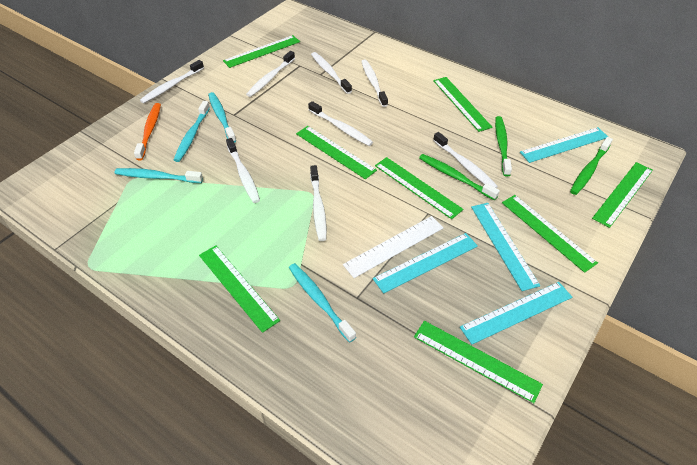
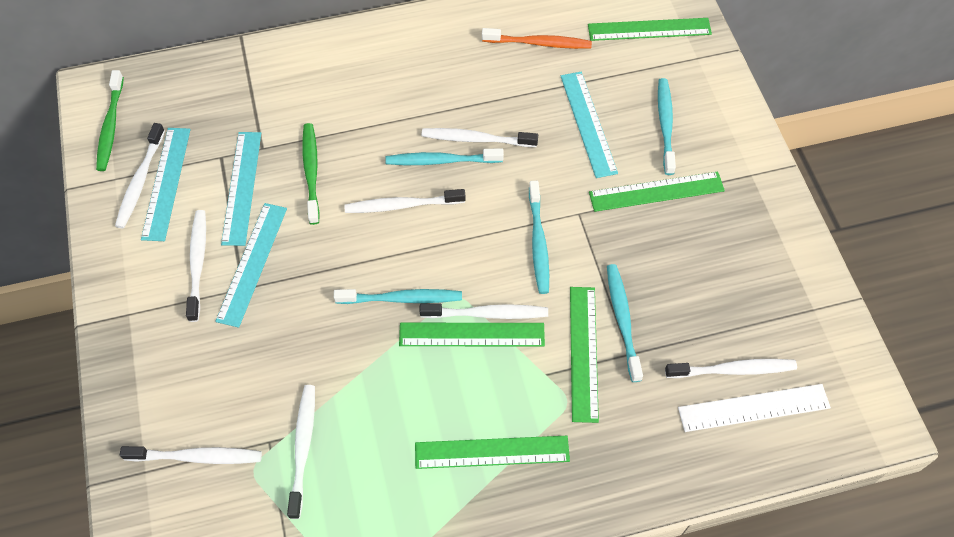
green ruler: [199,245,280,333] [223,35,300,68] [296,126,377,179] [375,157,463,219] [414,321,543,403] [433,77,492,132] [502,195,598,273] [592,162,653,228] = 8 -> [399,323,545,347] [415,436,570,469] [570,287,599,423] [588,18,712,41] [589,171,725,212] = 5
green toothbrush: [419,154,500,200] [495,116,512,177] [570,137,613,195] = 3 -> [96,70,124,171] [302,123,320,225] = 2
turquoise toothbrush: [114,168,203,183] [174,101,210,162] [208,92,236,143] [289,263,356,343] = 4 -> [334,289,462,304] [385,148,504,165] [529,181,549,294] [607,264,643,382] [658,78,676,175] = 5

